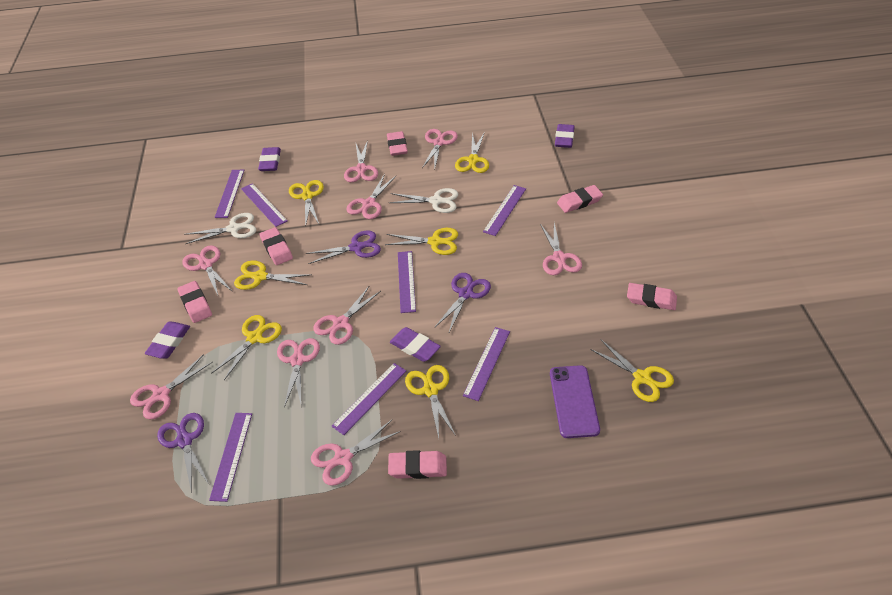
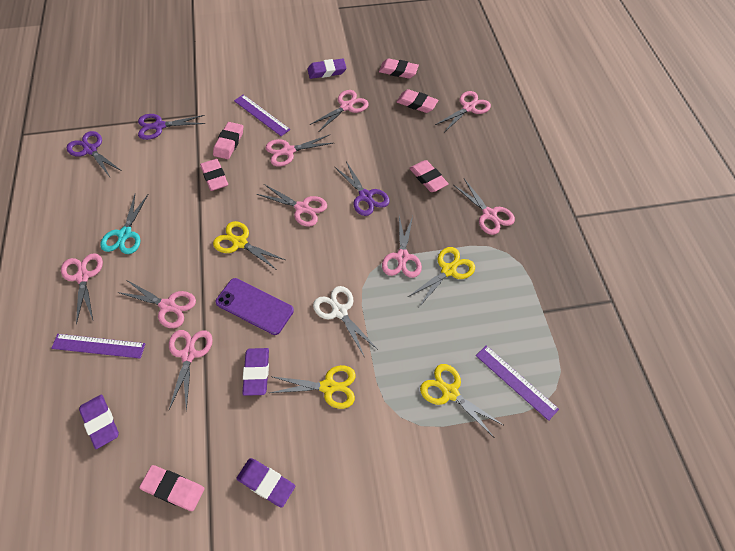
purple ruler: [209,413,252,502] [215,170,244,218] [241,183,288,227] [331,363,406,435] [398,251,416,313] [463,327,510,401] [483,185,526,236] = 7 -> [51,334,146,359] [234,95,290,136] [476,345,559,421] = 3
turquoise scissors: none = 0 -> [101,194,148,254] = 1
white scissors: [184,213,256,244] [390,188,458,213] = 2 -> [313,286,377,358] = 1
yellow scissors: [211,315,282,380] [234,260,309,290] [289,180,324,227] [385,228,458,255] [405,365,456,438] [455,132,489,173] [590,340,674,402] = 7 -> [213,221,285,270] [270,365,356,409] [408,247,475,307] [420,364,503,437] = 4

